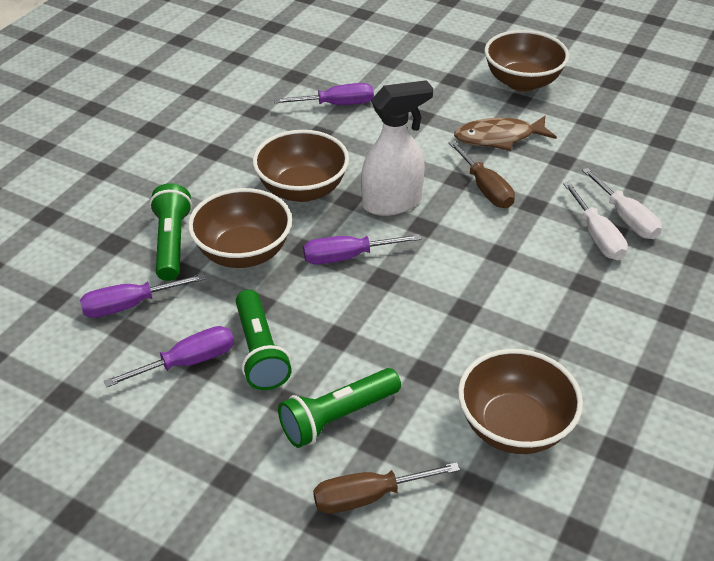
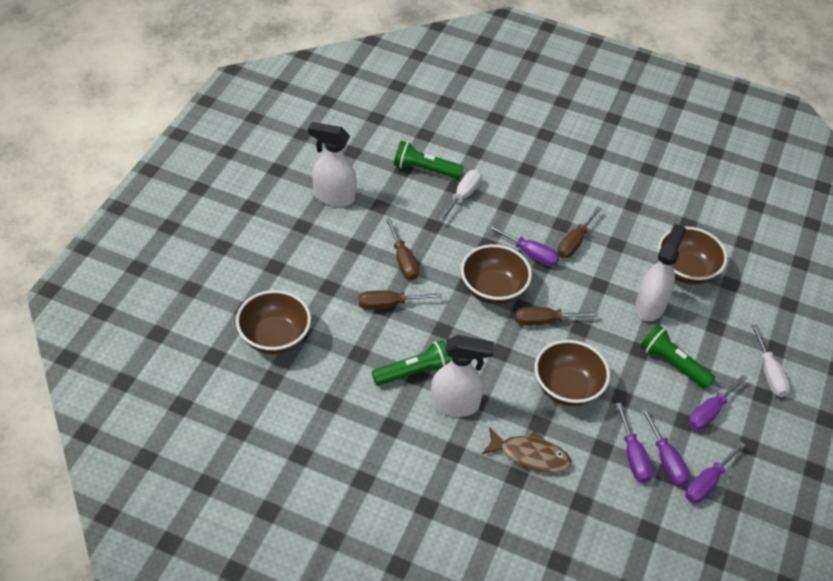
brown screwdriver: [313,462,460,514] [449,141,515,208] = 2 -> [359,290,442,310] [386,218,419,280] [515,307,598,326] [557,206,602,258] = 4
purple screwdriver: [80,273,206,318] [104,326,234,387] [274,83,374,105] [303,234,421,265] = 4 -> [487,224,559,266] [615,403,653,483] [641,408,690,486] [685,441,745,503] [688,375,747,430] = 5
white spray bottle: [361,80,433,216] = 1 -> [308,122,357,207] [430,335,494,417] [635,223,686,321] = 3

